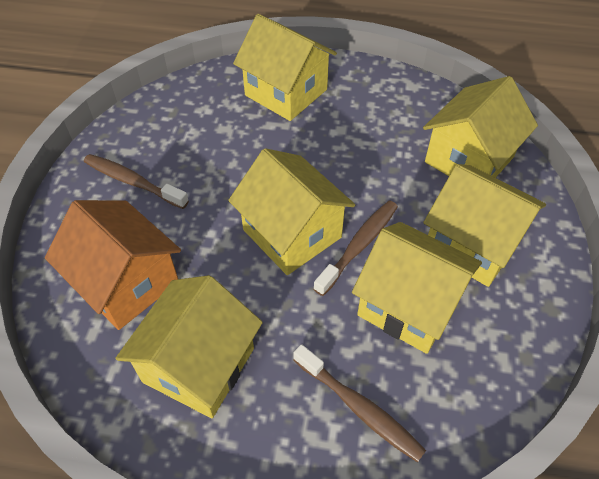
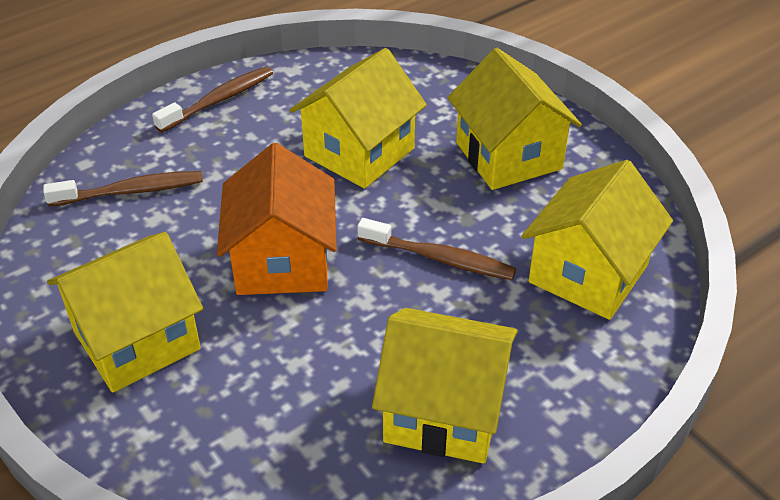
yellow house: [115,275,263,418] [229,148,355,275] [233,14,337,121] [352,222,482,354] [423,76,538,178] [423,164,546,287] = 6 -> [47,232,203,393] [289,48,427,189] [372,308,518,464] [447,48,582,190] [521,160,673,320] = 5

